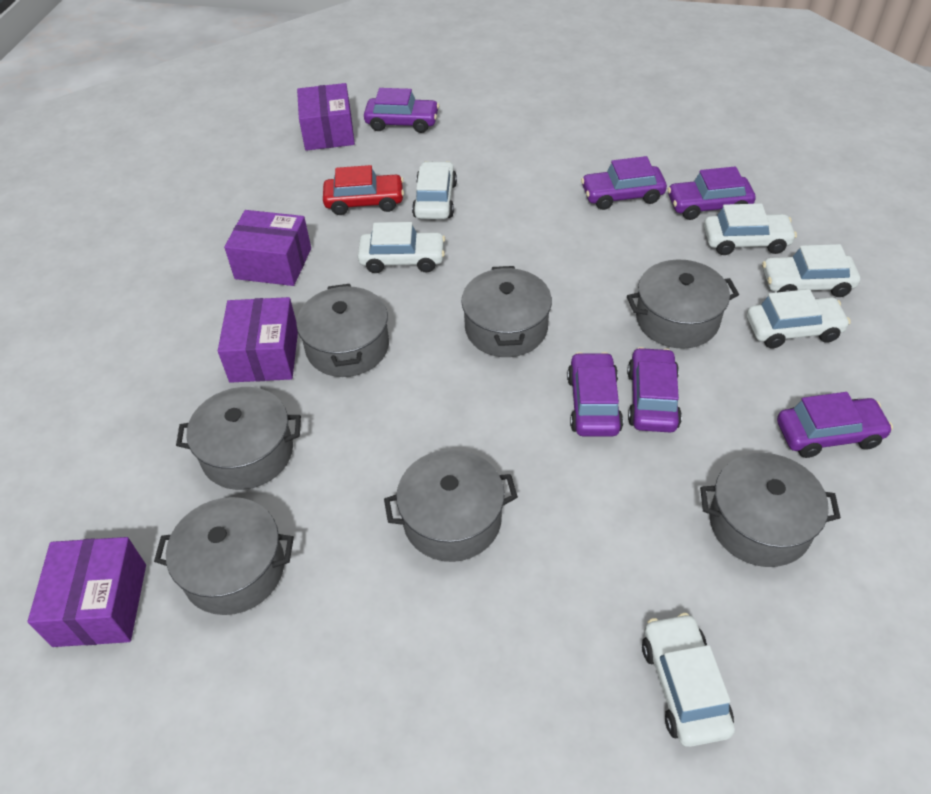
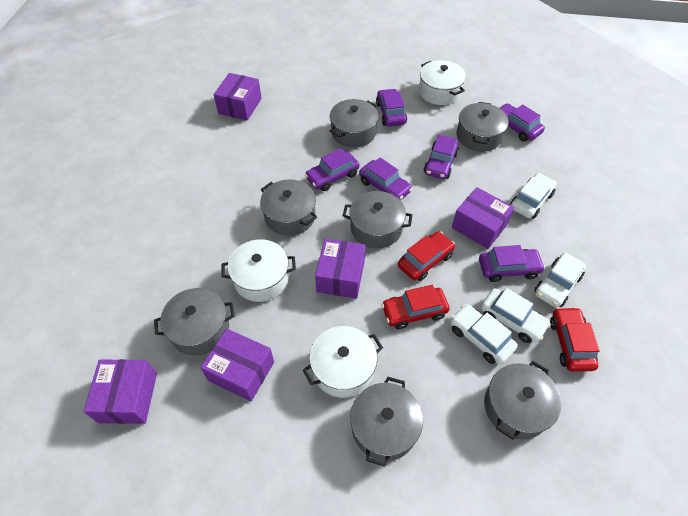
purple box: [28,537,146,647] [218,297,298,383] [224,210,311,286] [297,83,355,151] = 4 -> [83,359,157,424] [200,328,274,401] [214,73,262,121] [315,238,365,299] [452,187,514,249] = 5
red car: [323,165,404,215] = 1 -> [381,285,450,329] [398,231,455,281] [550,307,600,372] = 3
white car: [358,222,445,273] [412,161,457,219] [642,613,735,747] [704,204,797,255] [747,289,851,348] [762,244,860,297] = 6 -> [450,304,518,364] [481,288,551,343] [510,173,557,219] [534,253,586,308] = 4
white pot: none = 0 -> [221,239,296,302] [303,326,383,398] [419,60,466,105] = 3

